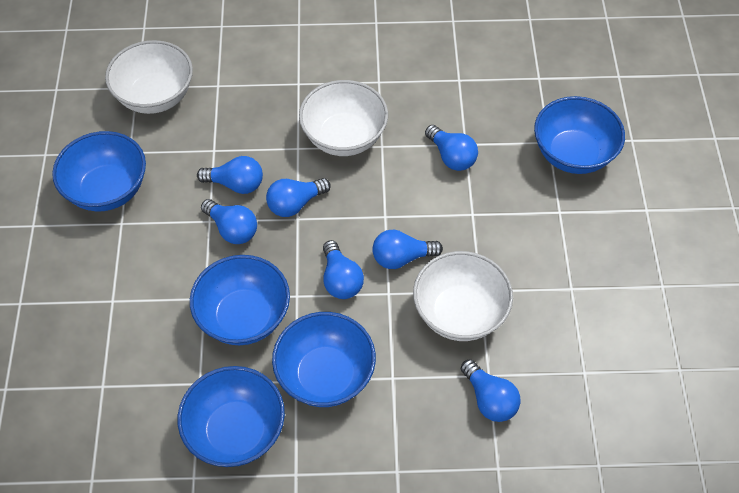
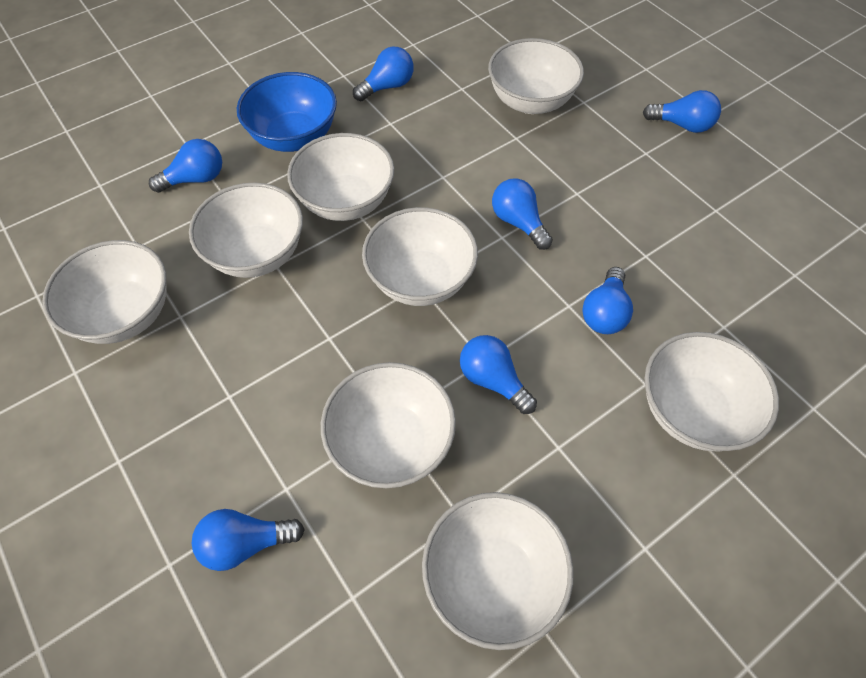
blue bowl: [52,131,146,211] [178,366,285,467] [190,255,290,345] [272,312,376,407] [534,96,625,174] = 5 -> [237,72,337,152] = 1
white bowl: [105,40,193,114] [299,80,388,156] [413,251,513,341] = 3 -> [42,240,167,344] [189,183,303,278] [287,133,394,221] [321,362,456,488] [362,207,478,306] [422,492,574,650] [488,38,584,114] [645,332,779,451] = 8

